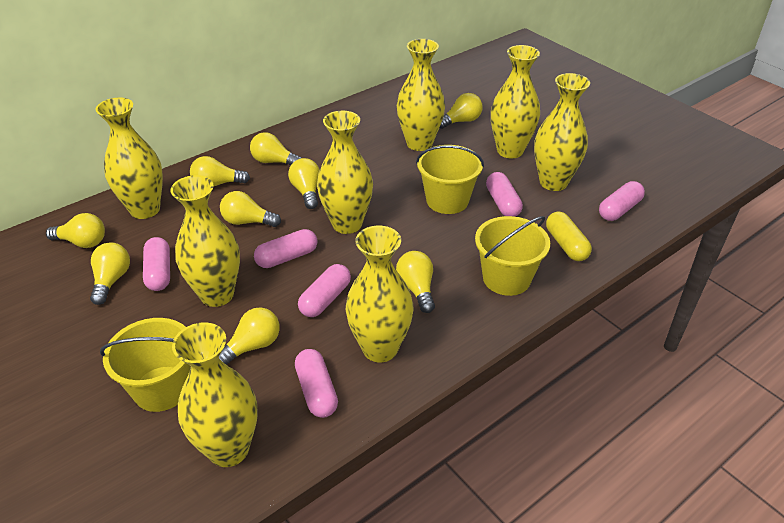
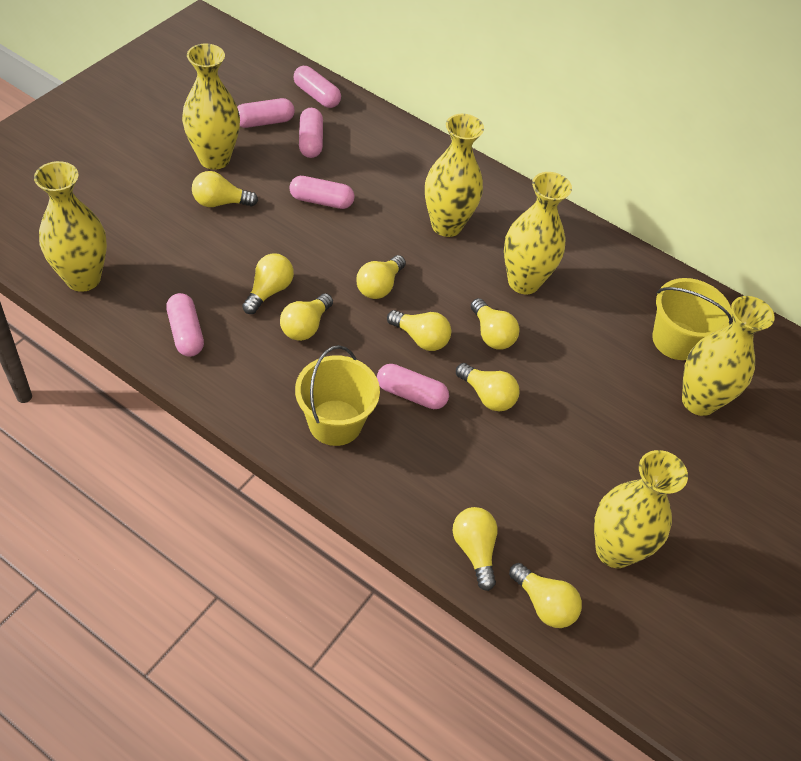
yellow bucket: [100,318,190,412] [416,145,484,214] [475,216,550,296] = 3 -> [295,345,380,446] [652,278,732,360] = 2
yellow capsule: [546,211,592,261] = 1 -> none = 0
yellow vase: [96,97,163,219] [170,175,240,307] [172,322,258,467] [317,111,373,234] [346,226,413,362] [397,39,445,151] [491,45,540,158] [534,73,590,191] = 8 -> [34,161,107,292] [182,44,240,170] [425,114,484,237] [504,172,572,294] [594,450,688,568] [682,296,775,416] = 6

